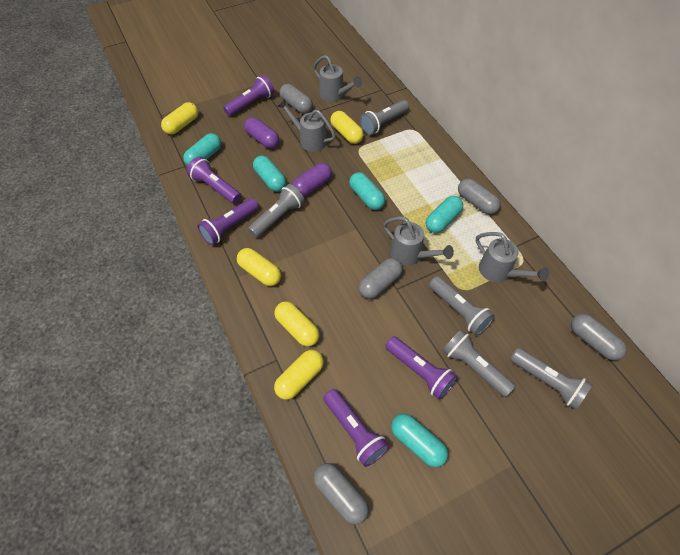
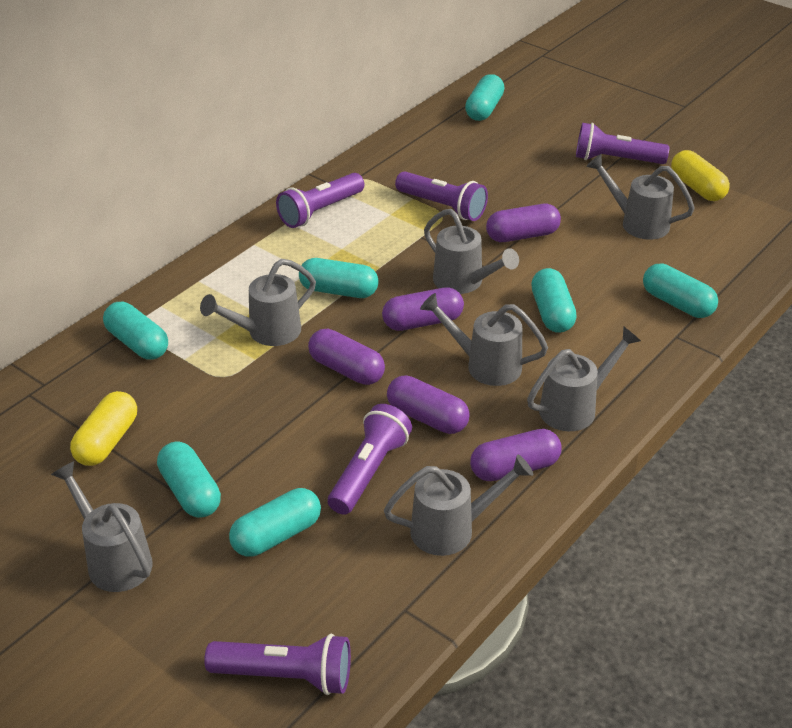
grey capsule: [279,84,313,114] [314,463,369,524] [359,258,402,299] [458,178,501,214] [571,314,627,360] = 5 -> none = 0
grey flashlight: [248,184,305,238] [360,100,409,135] [429,276,495,336] [442,329,515,397] [510,348,592,410] = 5 -> none = 0
grey watering can: [277,99,336,152] [313,55,362,102] [383,216,454,266] [476,232,549,282] = 4 -> [51,461,153,592] [200,259,316,346] [384,455,533,556] [420,293,548,386] [424,209,519,294] [527,326,641,431] [586,154,695,240] = 7
purple capsule: [244,117,279,149] [292,163,332,197] = 2 -> [308,329,385,385] [382,287,464,331] [387,375,470,434] [470,429,562,481] [486,204,561,242] = 5
turquoise capsule: [183,133,221,166] [253,155,286,192] [349,172,385,210] [391,414,448,467] [426,196,463,233] = 5 -> [103,302,168,360] [157,442,221,518] [229,488,321,557] [299,258,379,298] [465,74,504,121] [531,268,577,333] [643,264,718,318] = 7
yellow capsule: [161,102,198,135] [237,248,281,286] [274,301,320,347] [274,350,324,400] [330,111,364,144] = 5 -> [70,391,137,466] [671,150,730,201] = 2

